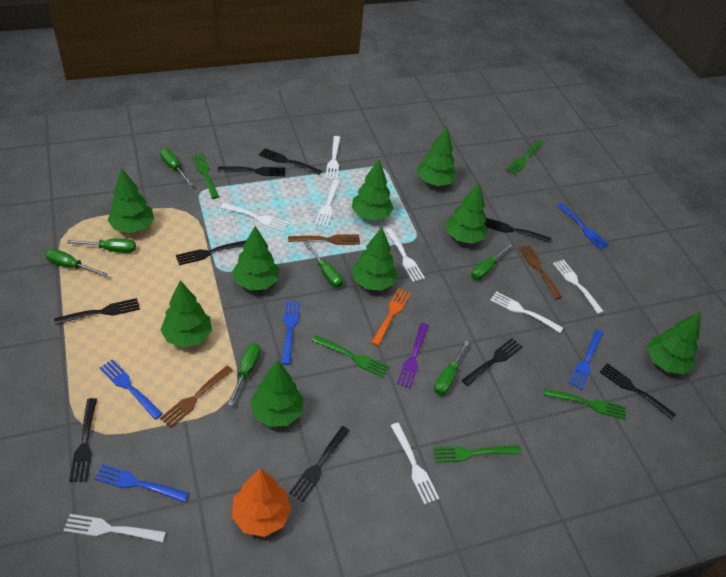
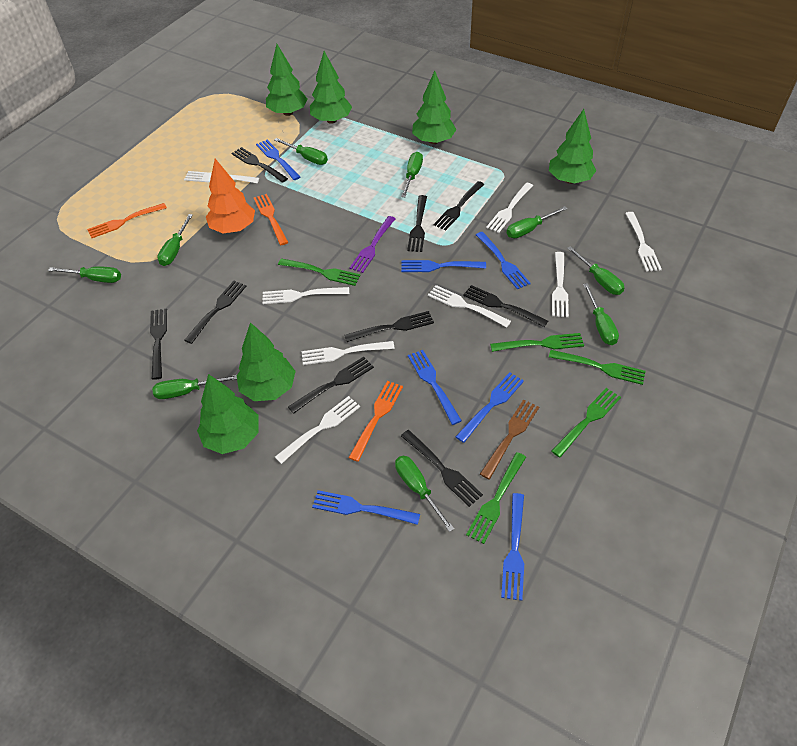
blue fork: [94,464,189,502] [100,359,163,420] [281,300,300,365] [556,203,609,250] [568,329,603,390] = 5 -> [256,140,300,180] [312,490,420,525] [401,260,486,272] [408,350,462,425] [456,372,524,443] [476,232,531,289] [501,493,524,601] = 7
brown fork: [160,366,233,428] [288,234,360,245] [519,245,562,299] = 3 -> [480,399,539,479] = 1
green screwdriver: [45,249,108,277] [67,239,136,253] [160,148,193,186] [227,343,260,406] [304,242,343,288] [434,341,469,395] [471,244,512,280] = 7 -> [48,266,121,283] [152,375,237,399] [157,214,193,266] [274,138,328,165] [395,456,454,532] [401,152,423,197] [507,206,568,238] [567,246,624,295] [583,283,619,345] = 9
green tree: [108,168,154,233] [161,280,212,348] [232,226,279,290] [250,360,304,427] [352,159,394,221] [352,227,398,291] [417,127,457,186] [446,183,488,244] [647,312,701,374] = 9 -> [197,374,259,454] [237,322,296,401] [266,44,308,116] [310,51,352,124] [412,71,457,144] [549,109,596,184] = 6
orange fork: [371,288,411,346] = 1 -> [87,203,167,238] [254,194,288,245] [349,381,403,462] = 3

